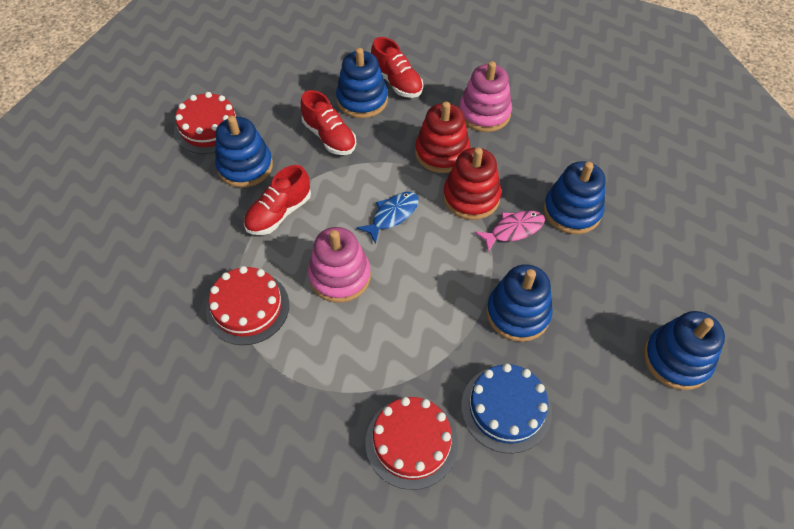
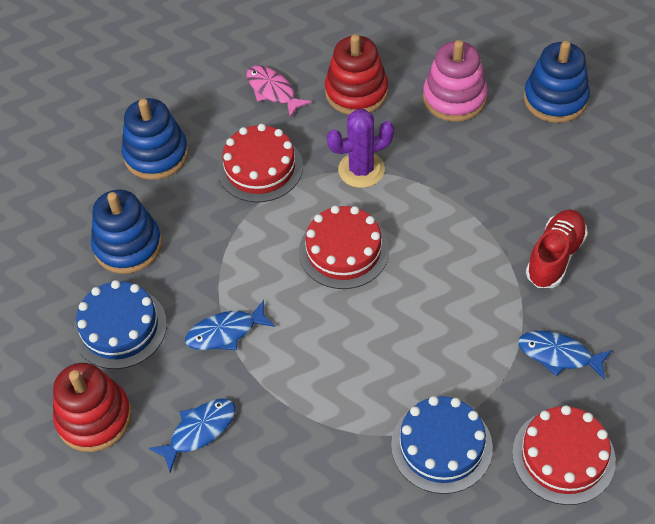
blue cake: [461,363,552,453] = 1 -> [73,280,167,369] [391,396,493,494] = 2
blue fish: [356,192,419,244] = 1 -> [149,398,236,472] [185,300,275,350] [518,331,612,380] = 3
blue stacking toy: [215,116,273,188] [336,48,388,118] [486,264,553,342] [544,161,605,234] [644,311,725,390] = 5 -> [91,190,162,274] [122,98,188,180] [524,41,590,123] = 3
pink stacking toy: [308,227,371,303] [459,61,512,132] = 2 -> [423,40,488,122] = 1
purple cactus: none = 0 -> [327,109,394,188] = 1
red shoe: [244,165,311,235] [301,90,356,155] [371,37,423,98] = 3 -> [526,209,588,288] = 1

